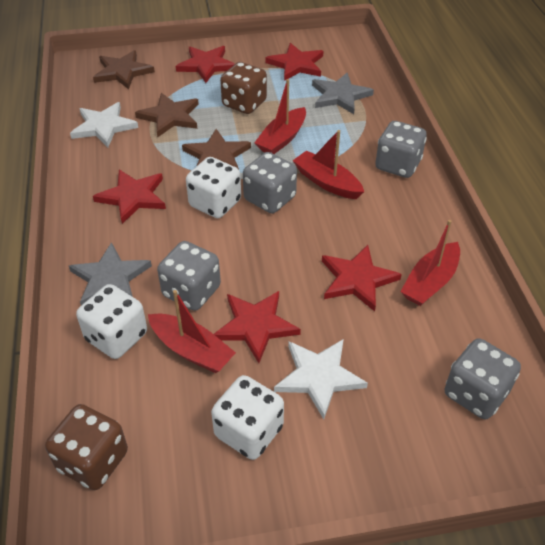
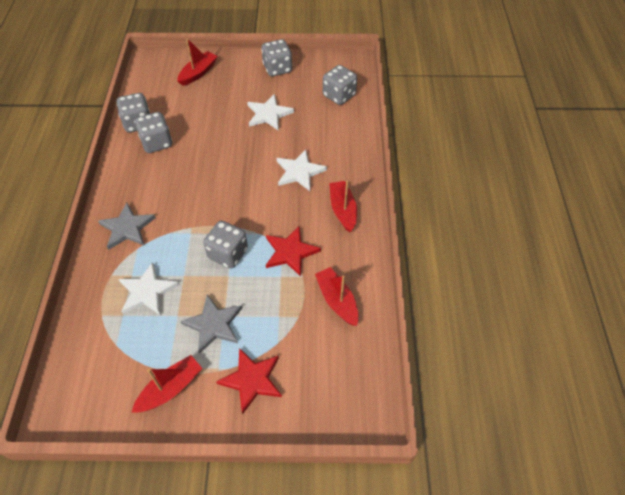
brown dice: [45,404,128,490] [220,62,267,114] = 2 -> none = 0
brown star: [93,50,155,89] [135,93,199,137] [182,129,251,169] = 3 -> none = 0
grey dice: [157,241,221,311] [243,152,297,213] [375,121,427,178] [445,338,521,419] = 4 -> [116,93,150,132] [135,112,172,153] [203,221,248,269] [261,39,292,76] [323,65,357,105] = 5
red star: [93,170,166,224] [176,46,235,83] [214,291,301,363] [265,43,323,81] [322,245,402,312] = 5 -> [216,348,282,414] [266,226,321,277] = 2
white dice: [76,284,147,359] [186,157,241,218] [211,375,284,460] = 3 -> none = 0
white star: [70,102,138,147] [274,339,368,419] = 2 -> [119,262,179,316] [247,94,294,131] [276,149,327,191] = 3

